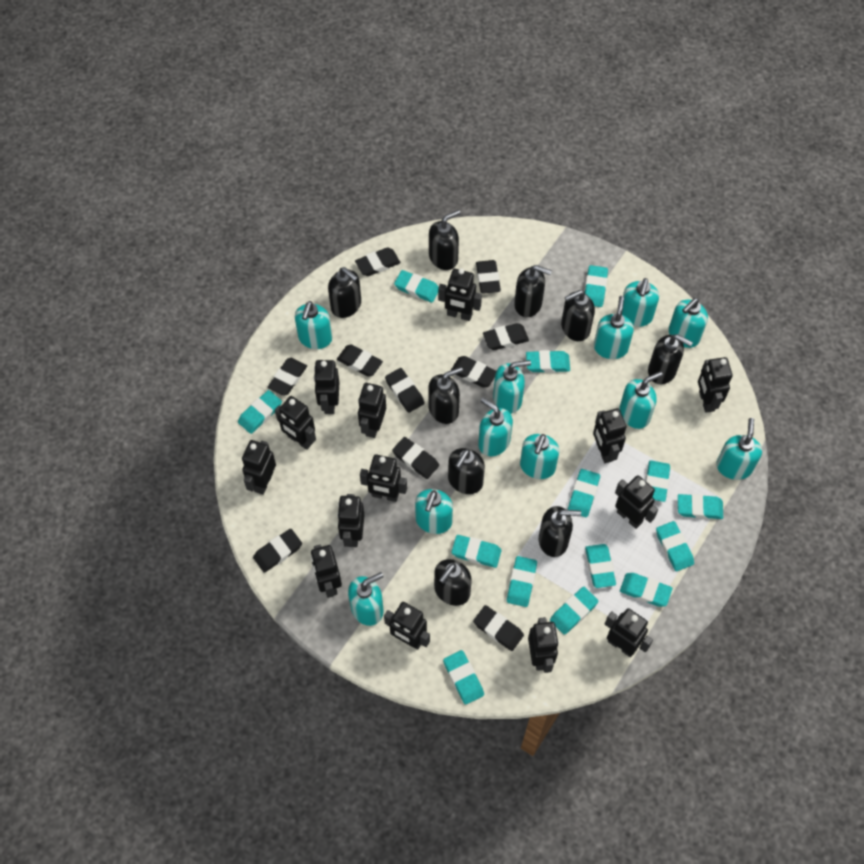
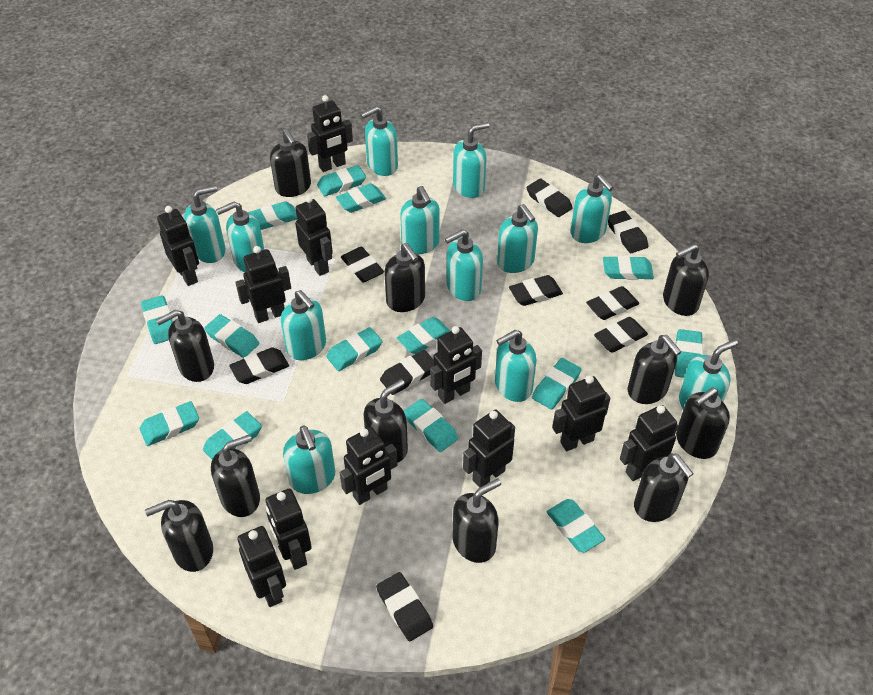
black eraser: [253,529,302,573] [268,358,307,396] [337,345,383,377] [355,248,400,276] [385,368,425,413] [392,437,439,479] [450,356,496,388] [473,605,524,651] [476,260,501,294] [483,323,529,350] = 10 -> [229,347,289,384] [341,247,384,283] [376,572,433,641] [380,350,434,395] [509,275,563,306] [526,178,573,217] [586,286,639,320] [594,317,648,353] [608,211,648,253] = 9
black robot: [242,440,276,495] [275,396,316,450] [311,544,342,598] [314,360,339,414] [337,494,364,547] [358,383,386,438] [360,454,407,502] [384,602,430,650] [438,268,482,321] [528,617,559,673] [593,408,626,463] [605,608,653,657] [615,475,658,529] [698,357,733,413] = 14 -> [157,206,199,286] [235,246,291,323] [237,526,286,607] [266,488,312,570] [295,196,333,276] [307,95,353,172] [340,427,398,505] [430,326,482,404] [463,410,515,488] [552,375,610,451] [620,405,678,481] = 11
black soap dispenser: [328,267,361,318] [428,367,463,424] [429,210,461,270] [434,559,472,606] [448,448,485,494] [514,265,552,317] [539,506,581,557] [561,290,595,341] [648,334,693,384] = 9 -> [145,500,213,572] [156,310,214,382] [211,435,260,517] [270,129,311,197] [363,379,408,463] [384,243,425,312] [452,479,501,563] [628,335,681,404] [634,453,694,522] [663,244,709,316] [676,388,730,459] = 11
turquoise soap dispenser: [295,301,332,349] [348,572,384,626] [415,489,453,534] [478,397,513,456] [493,360,531,414] [520,434,559,479] [594,296,634,359] [619,371,663,429] [622,278,659,327] [669,298,708,348] [716,418,762,480] = 11 -> [184,185,226,263] [216,202,264,272] [281,290,326,360] [283,426,335,494] [361,106,398,176] [400,186,440,254] [445,229,483,301] [453,122,490,198] [495,330,537,402] [497,204,538,273] [570,174,614,243] [679,339,738,409] = 12

